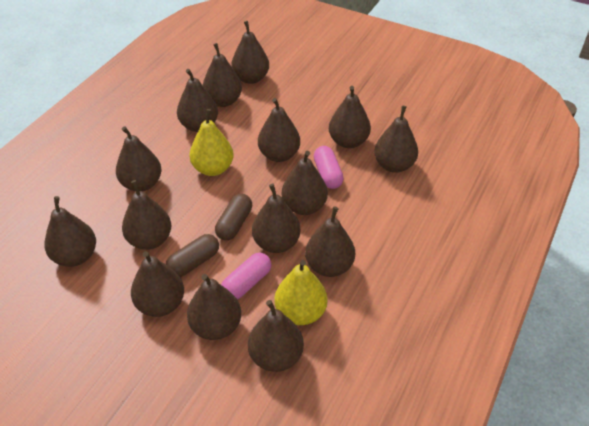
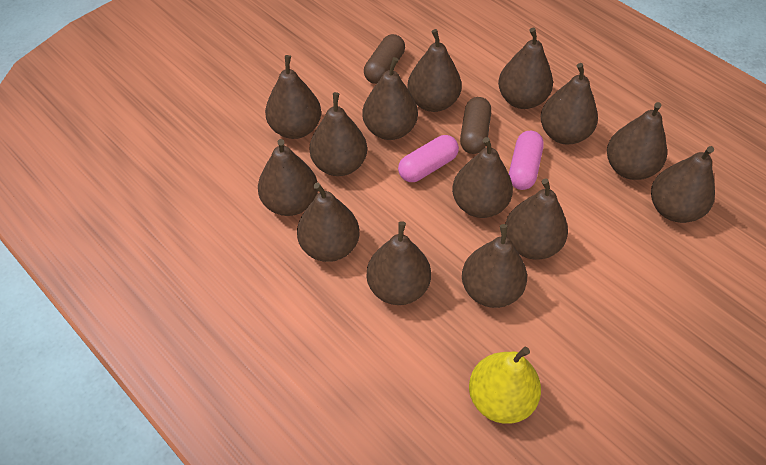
brown pear: [45,196,96,267] [116,126,162,191] [122,180,171,250] [131,251,184,317] [177,69,218,132] [187,274,241,340] [203,43,242,107] [231,21,269,84] [248,300,304,372] [252,184,300,253] [258,98,300,162] [282,151,328,215] [305,206,355,277] [329,86,371,148] [374,106,418,173] = 15 -> [258,139,318,216] [265,55,321,139] [297,182,360,262] [309,92,367,176] [362,57,418,140] [367,221,431,305] [408,29,462,112] [452,137,513,218] [462,224,527,308] [498,28,553,109] [505,178,568,259] [541,63,598,145] [607,102,667,180] [651,146,715,223] = 14
yellow pear: [189,109,234,176] [274,260,327,325] = 2 -> [469,347,541,424] = 1

